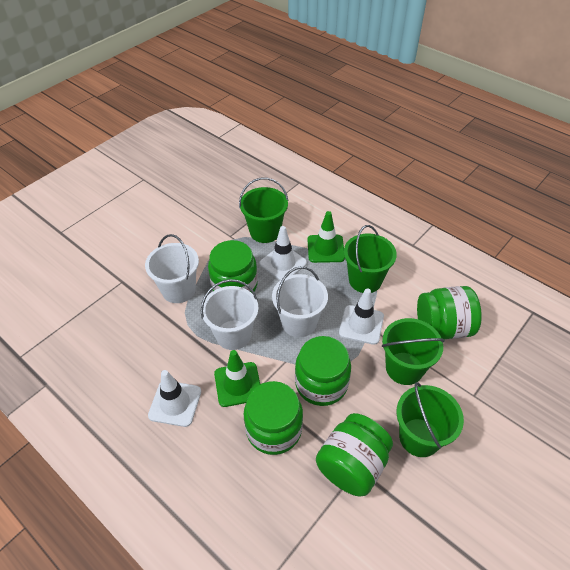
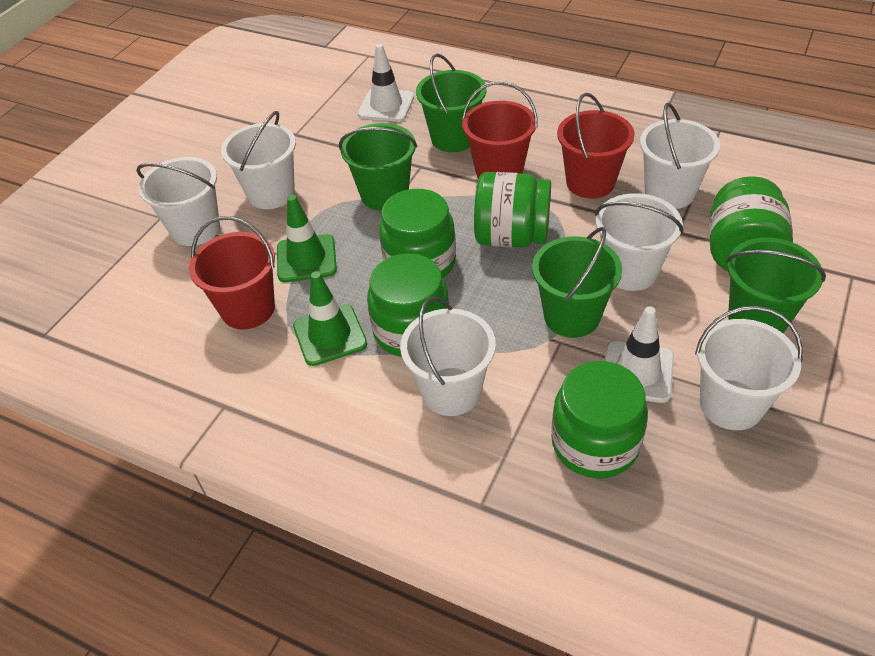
red bucket: none = 0 -> [189,216,275,329] [462,81,538,179] [557,93,635,198] = 3
white bucket: [145,234,199,303] [201,279,259,350] [272,266,328,337] = 3 -> [136,157,220,246] [221,111,296,209] [400,296,496,416] [595,193,684,291] [640,103,720,209] [695,306,803,430] = 6
white traffic cone: [148,370,201,427] [260,226,307,280] [339,288,384,345] = 3 -> [358,44,414,122] [605,306,674,403] = 2

